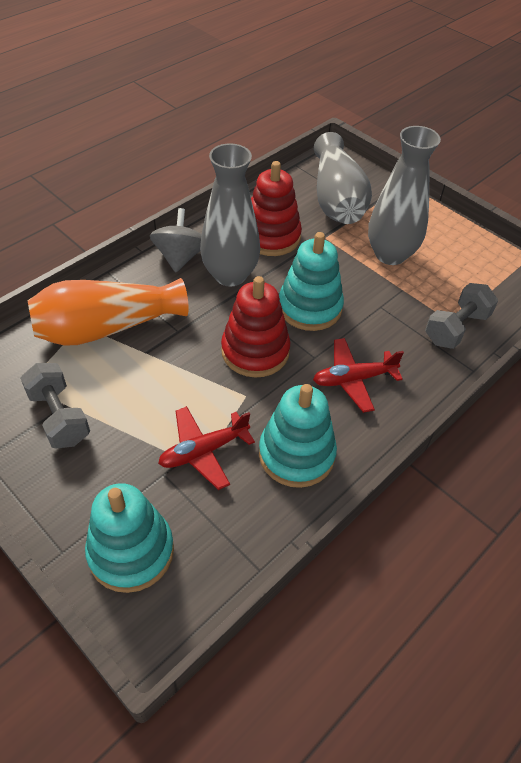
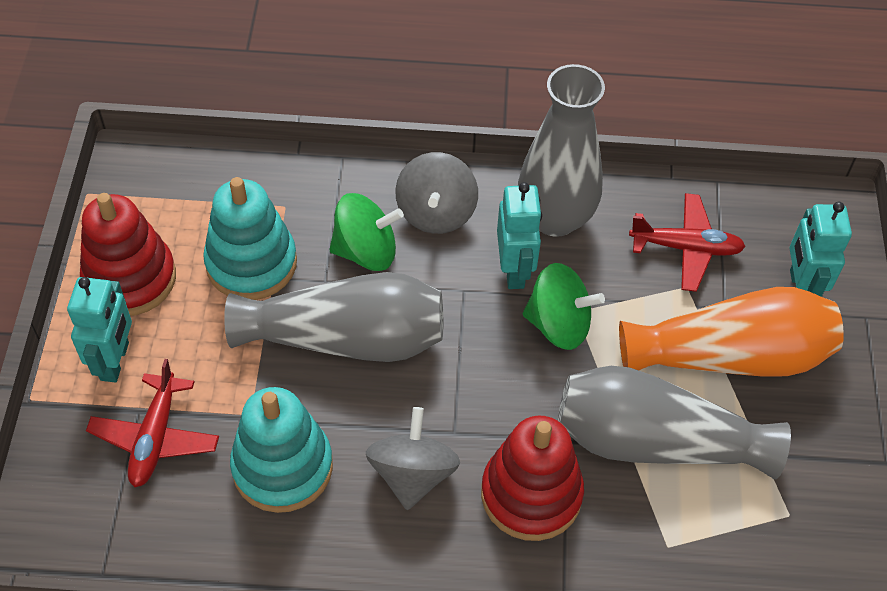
green spinning top: none = 0 -> [329,193,404,271] [523,263,605,350] = 2
grey dumbbell: [20,363,90,448] [425,283,498,349] = 2 -> none = 0
grey spinning top: [150,208,201,272] = 1 -> [366,407,460,510] [395,152,478,234] = 2
turquoise robot: none = 0 -> [67,277,132,382] [497,182,542,289] [790,202,852,297] = 3
turquoise stacking toy: [85,483,174,593] [259,384,337,488] [279,232,344,331] = 3 -> [203,177,297,300] [230,387,333,513] = 2

